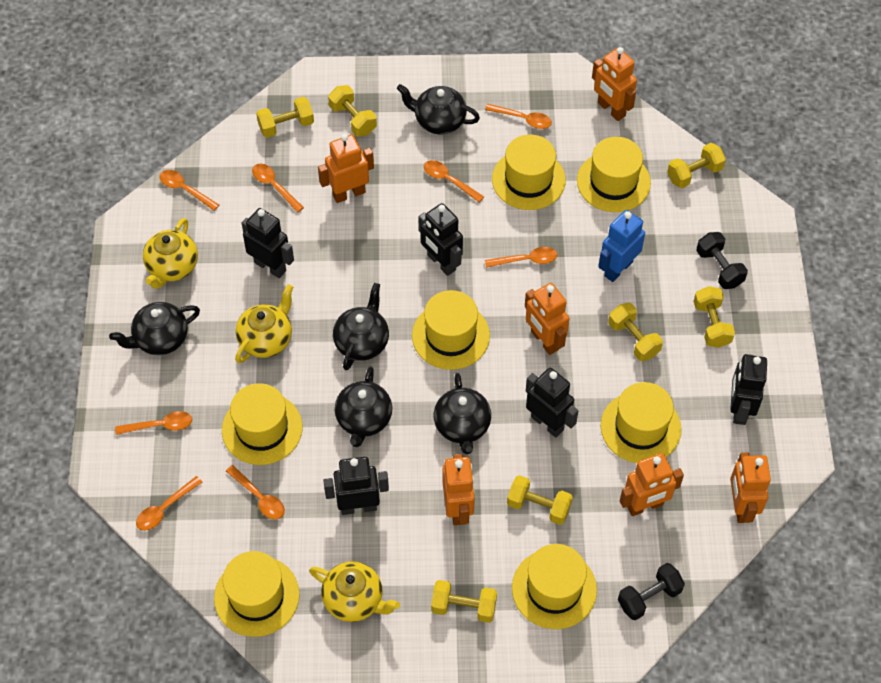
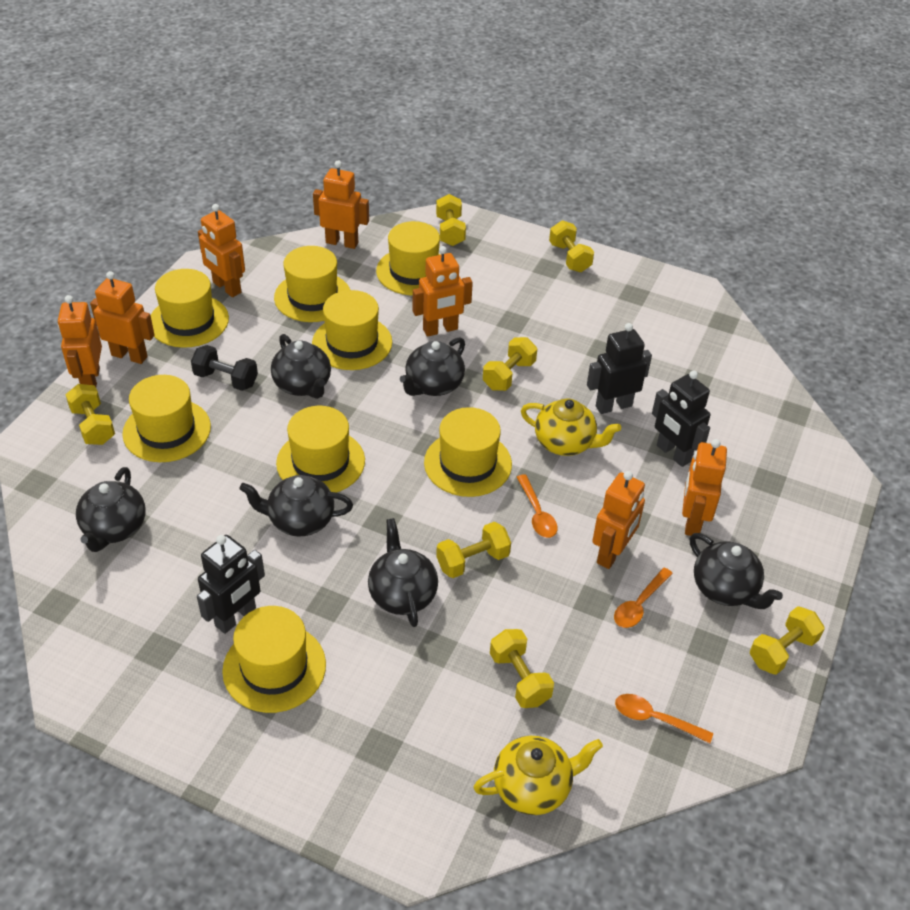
black dumbbell: [618,563,685,620] [696,232,748,289] = 2 -> [191,345,258,391] = 1
black robot: [242,208,294,278] [323,457,389,515] [418,203,463,276] [526,368,578,438] [730,354,767,425] = 5 -> [197,535,265,634] [587,323,652,414] [652,371,710,467] = 3
black teapot: [109,302,200,355] [333,283,389,370] [335,366,392,447] [397,84,480,134] [434,373,491,454] = 5 -> [76,467,146,552] [239,475,353,537] [271,334,331,399] [368,518,438,627] [400,337,465,396] [690,533,783,609] = 6
blue robot: [598,210,645,282] = 1 -> none = 0
orange robot: [318,134,374,203] [442,454,475,525] [525,283,570,355] [592,47,637,121] [620,453,684,516] [730,452,771,523] = 6 -> [58,295,102,387] [90,271,155,364] [198,204,245,297] [313,161,369,249] [413,246,473,337] [592,471,645,569] [682,439,727,536] = 7
orange spoon: [115,411,192,435] [136,476,202,531] [160,170,219,211] [226,465,285,519] [252,164,304,212] [424,160,484,202] [485,104,552,129] [485,247,557,268] = 8 -> [517,474,558,538] [614,568,673,628] [615,694,713,743] = 3
yellow hat: [214,551,300,637] [222,383,303,465] [412,290,490,370] [492,135,566,210] [512,544,597,629] [577,137,651,212] [601,382,681,463] = 7 -> [122,375,211,462] [151,269,229,348] [222,606,326,713] [274,246,350,322] [276,406,365,493] [312,290,392,370] [376,221,440,295] [424,407,512,497] = 8
yellow teapot: [143,218,198,289] [235,284,293,363] [309,561,400,622] = 3 -> [474,736,603,815] [521,399,621,456] = 2

